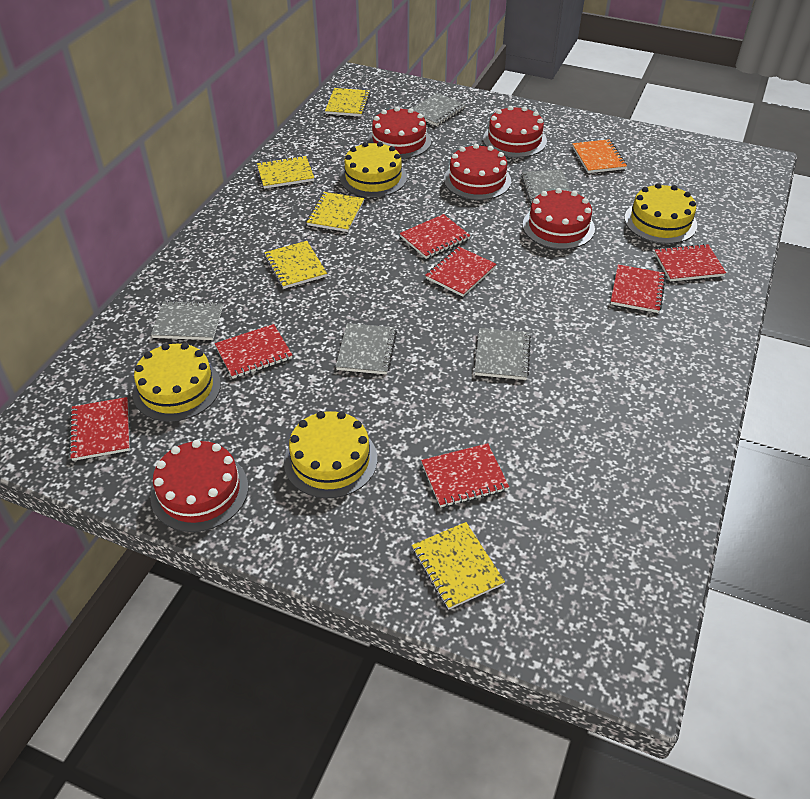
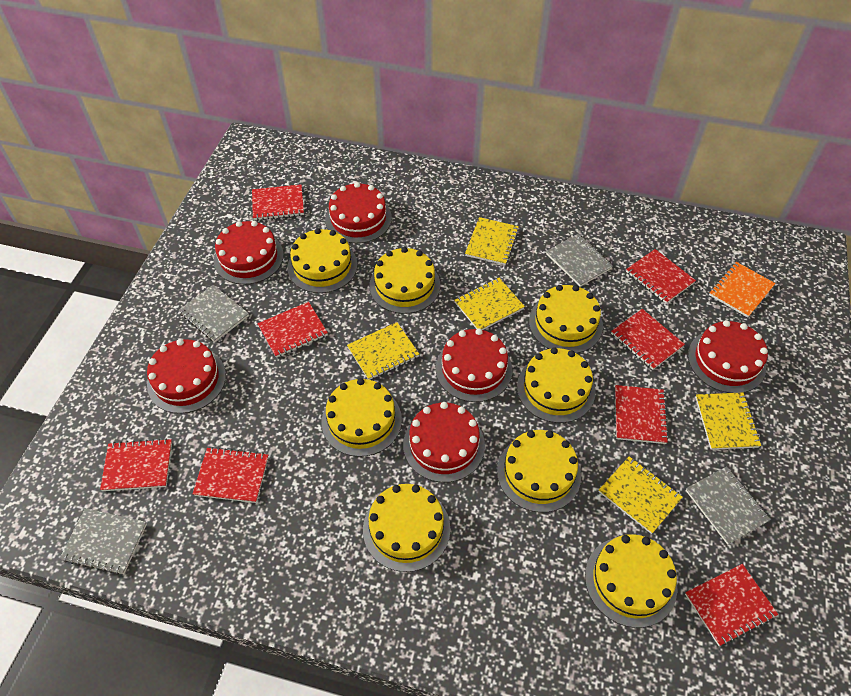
grey notebook: [151,301,223,340] [336,323,397,375] [412,93,466,126] [475,328,531,380] [521,170,571,203] = 5 -> [60,508,147,575] [178,285,249,342] [546,234,613,287] [686,466,771,545] = 4
red cake: [150,440,248,532] [367,107,431,159] [444,144,511,200] [483,106,547,158] [523,188,595,249] = 5 -> [147,339,226,414] [214,221,284,285] [325,182,392,244] [403,402,485,483] [436,328,512,402] [688,320,768,393] = 6
red notebook: [69,397,130,461] [215,324,292,379] [400,214,471,259] [421,443,509,508] [425,247,496,296] [611,265,666,313] [654,244,726,281] = 7 -> [100,438,172,491] [193,447,269,503] [252,184,304,220] [257,302,328,358] [611,309,685,370] [615,385,669,444] [626,249,696,304] [685,564,778,646] = 8
yellow cake: [132,343,221,422] [284,411,377,498] [340,142,407,197] [625,183,697,244] = 4 -> [287,228,357,293] [322,378,402,457] [363,484,450,572] [369,247,440,314] [497,430,581,512] [517,347,596,423] [529,285,603,353] [585,534,677,628] = 8

